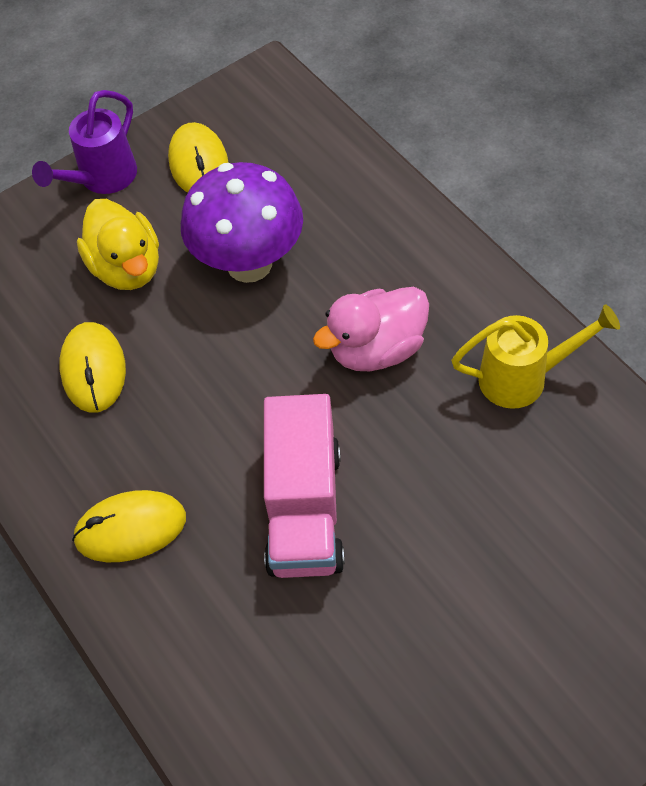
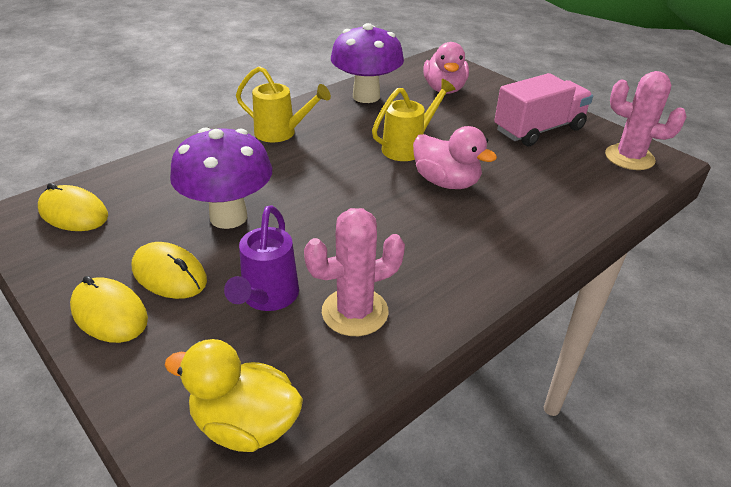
pink cactus: none = 0 -> [304,208,405,336] [605,71,687,170] = 2
pink duck: [313,287,429,371] = 1 -> [413,126,497,189] [424,42,469,94] = 2
purple mushroom: [181,162,303,283] = 1 -> [170,127,272,229] [331,23,404,103] = 2
yellow watering can: [451,304,620,409] = 1 -> [236,66,331,142] [372,79,455,161] = 2

